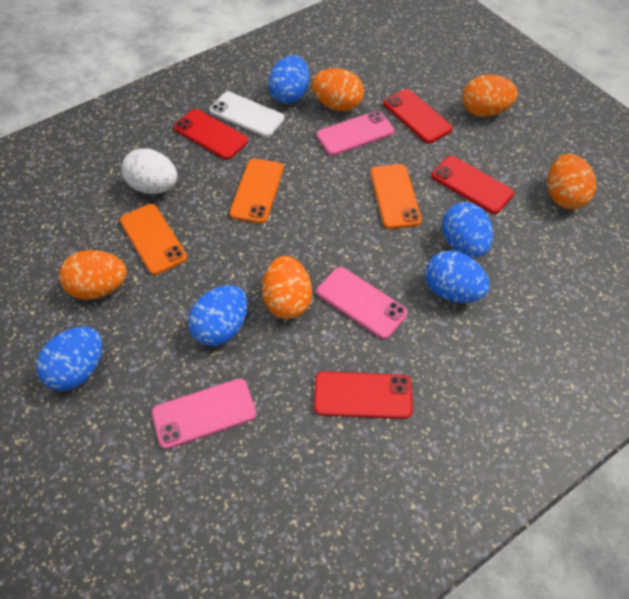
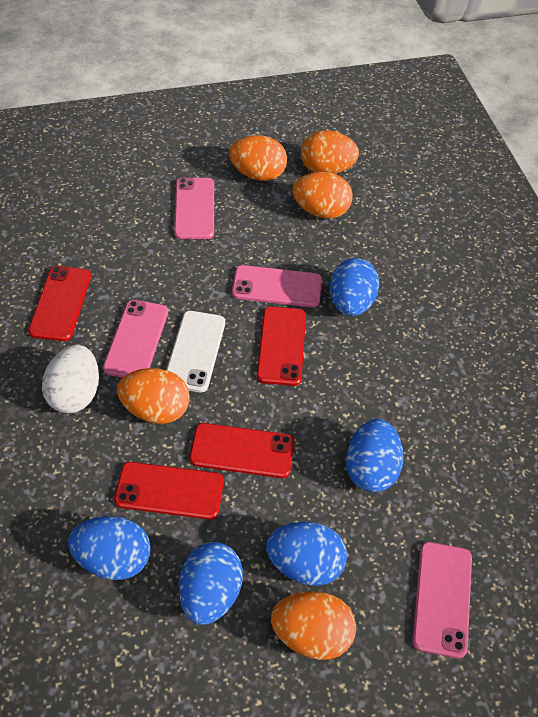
orange phone: [120,204,187,275] [229,159,284,224] [370,164,422,229] = 3 -> none = 0
pink phone: [152,379,256,449] [316,111,394,156] [317,267,408,339] = 3 -> [103,300,168,378] [174,178,214,239] [232,265,322,308] [412,542,472,658] = 4

